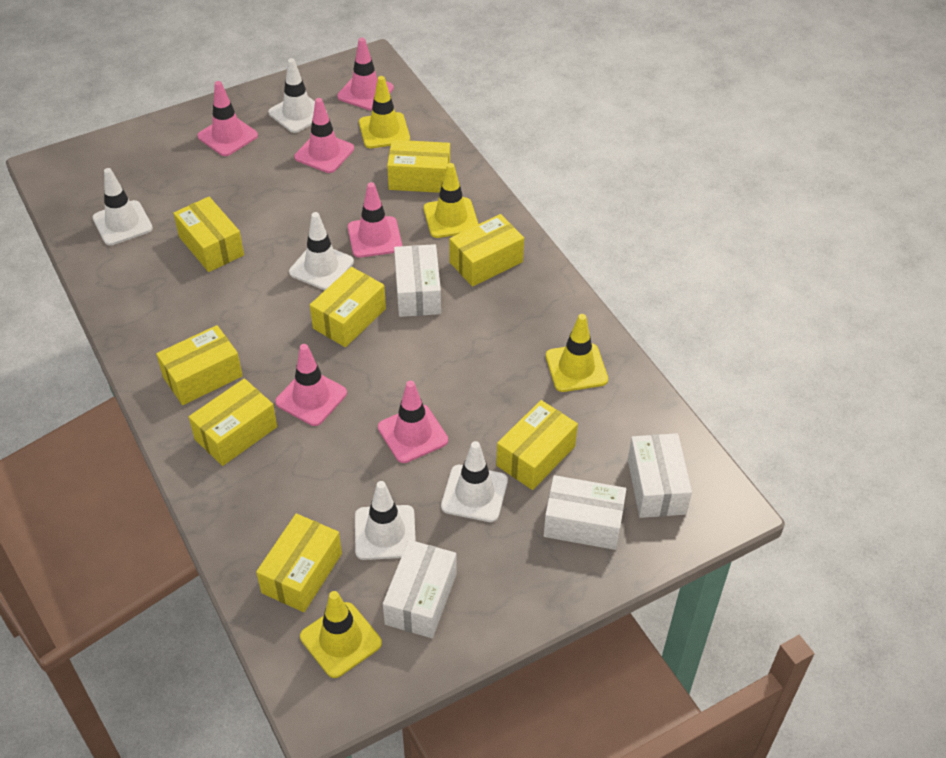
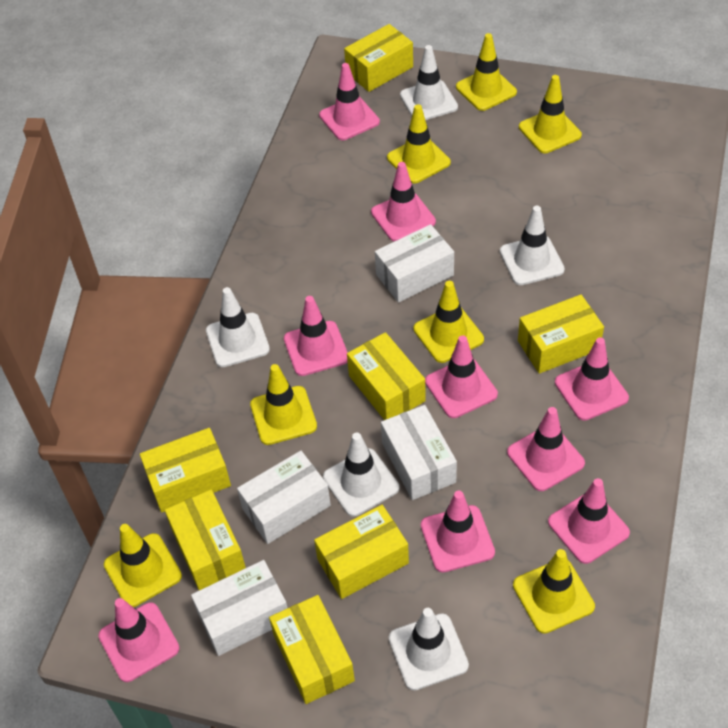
pink traffic cone: [198,81,258,156] [275,344,347,426] [294,98,354,173] [337,38,394,111] [348,182,402,258] [378,381,448,463] = 6 -> [98,598,180,682] [284,296,348,376] [319,63,380,140] [371,162,436,242] [421,491,495,573] [425,335,498,418] [507,407,585,491] [548,478,630,564] [555,337,629,421] = 9
yellow box: [156,325,243,405] [173,197,244,272] [189,378,277,466] [256,513,342,612] [310,267,386,347] [387,140,450,193] [449,214,524,287] [496,400,578,490] = 8 -> [140,428,231,512] [165,489,246,590] [269,595,355,704] [314,505,409,599] [344,24,413,92] [347,332,426,420] [518,295,604,374] = 7
yellow traffic cone: [300,591,382,678] [359,76,410,148] [424,163,478,238] [546,314,608,392] = 4 -> [104,524,182,607] [250,364,317,445] [387,104,451,184] [413,281,484,363] [456,33,517,111] [513,549,595,634] [519,75,582,153] = 7

